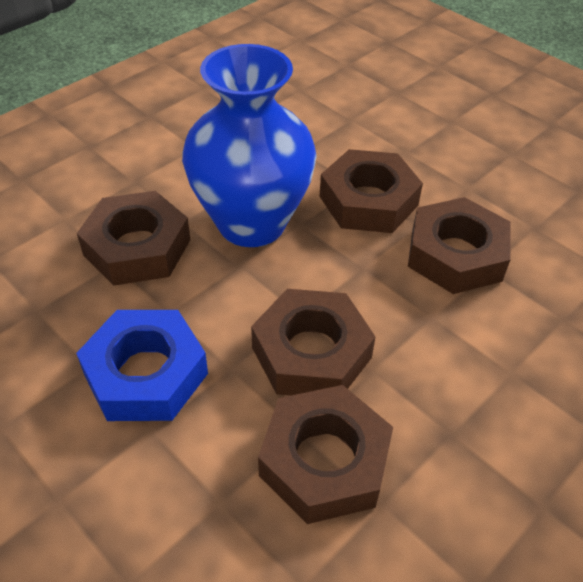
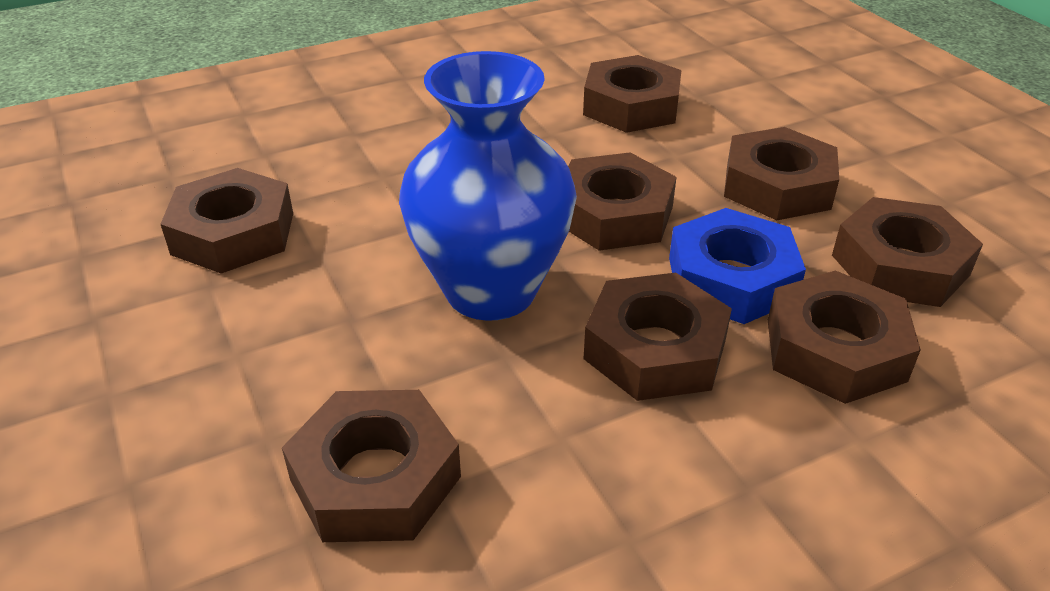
brown nut: [77,191,190,286] [251,289,376,396] [258,385,393,524] [319,149,423,233] [408,197,511,294] = 5 -> [161,168,293,274] [282,390,461,542] [568,152,677,251] [583,55,681,133] [584,273,732,401] [724,127,839,220] [768,271,921,404] [832,197,983,307] = 8

